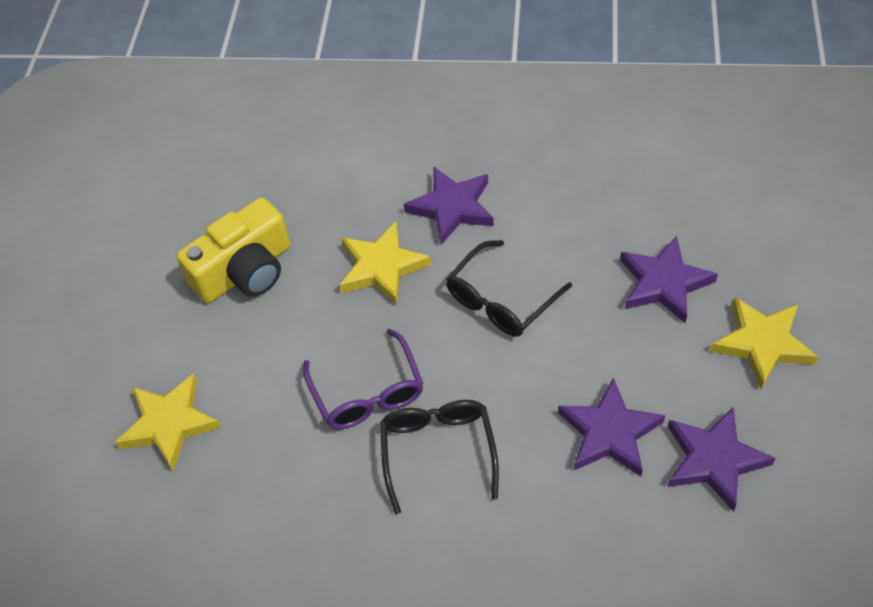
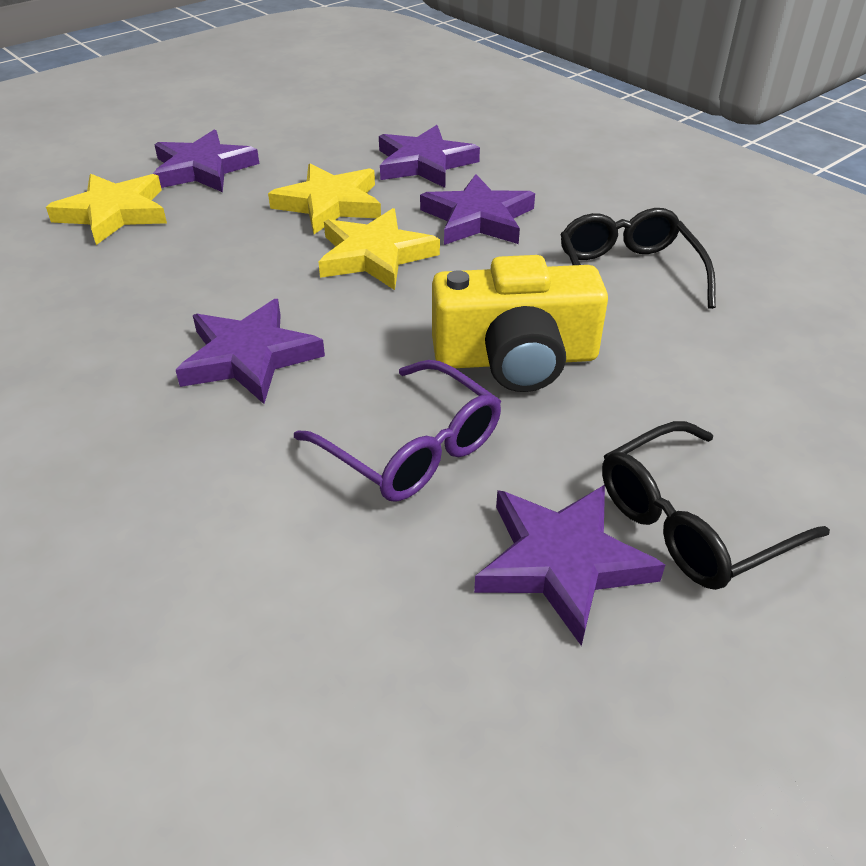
purple star: [404,167,494,245] [558,377,665,476] [620,236,718,323] [667,407,775,512] = 4 -> [153,129,259,192] [176,299,325,404] [379,125,480,188] [420,174,535,245] [474,485,665,646] = 5

